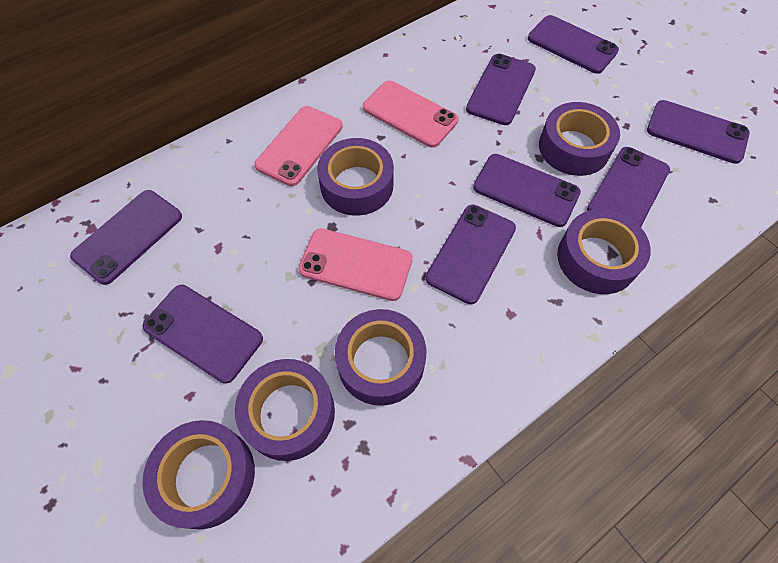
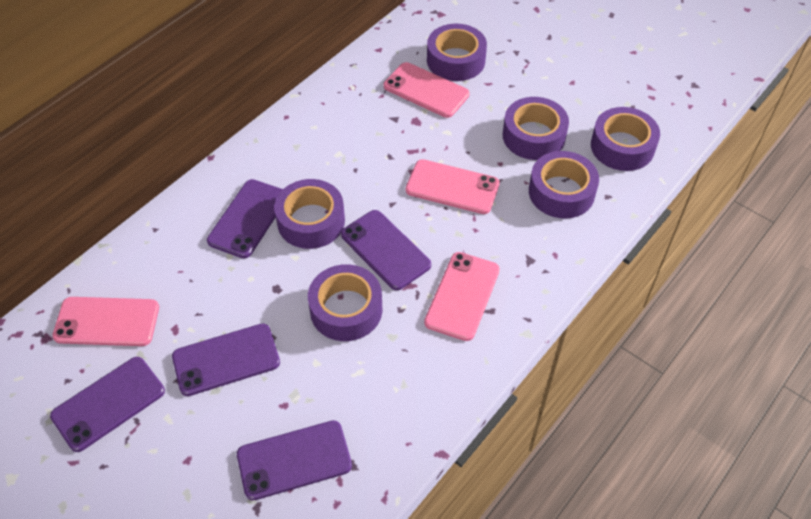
pink phone: [254,106,343,186] [298,228,413,301] [363,81,459,148] = 3 -> [52,297,159,346] [384,62,470,118] [406,159,500,214] [424,252,500,341] = 4
purple phone: [70,190,182,285] [142,285,263,384] [426,205,516,304] [466,54,536,125] [473,154,581,227] [528,15,619,74] [587,147,670,227] [647,100,750,164] = 8 -> [50,357,165,452] [172,323,280,396] [207,179,283,258] [237,420,352,501] [341,210,431,290] = 5

